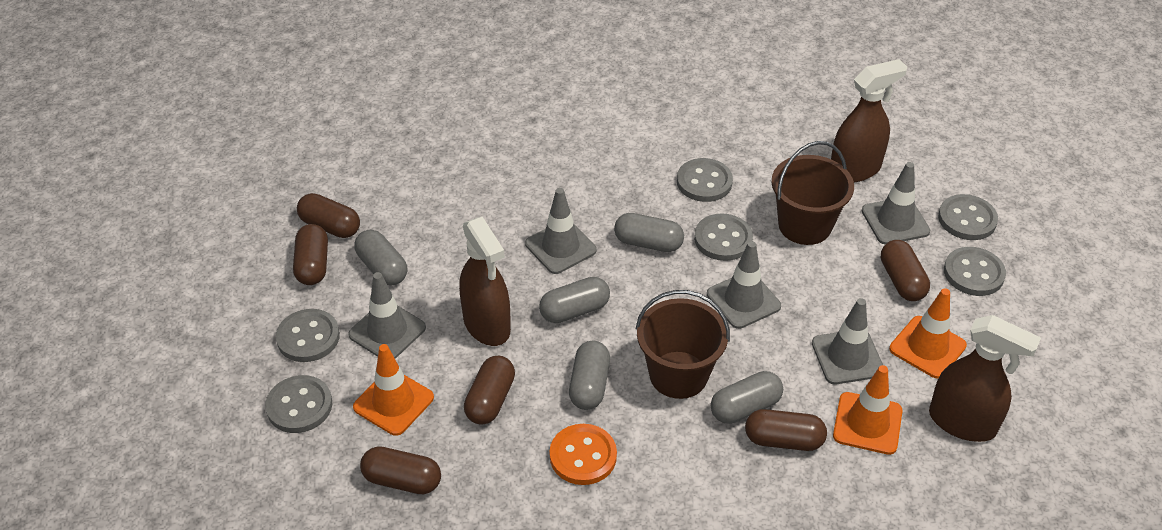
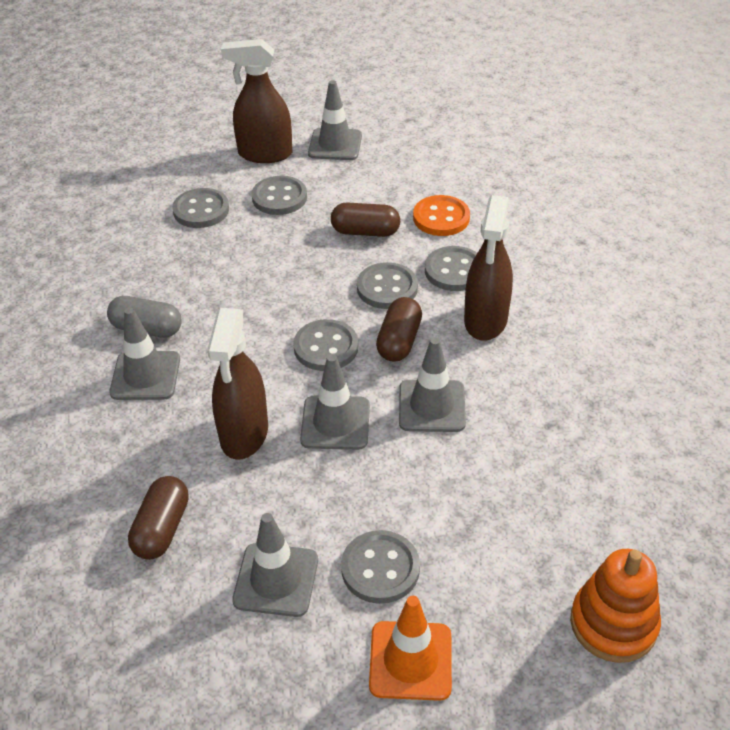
brown bucket: [635,290,730,399] [771,141,854,245] = 2 -> none = 0
brown capsule: [293,224,328,285] [297,193,360,238] [360,446,441,494] [464,356,515,425] [745,409,827,451] [881,240,930,301] = 6 -> [128,476,189,560] [331,203,400,237] [376,297,422,362] = 3
grey capsule: [354,230,407,286] [539,277,610,323] [569,341,610,410] [614,213,684,252] [711,371,783,424] = 5 -> [107,296,182,337] = 1
orange stacking toy: none = 0 -> [570,549,661,663] = 1
orange traffic cone: [353,344,434,436] [833,365,903,455] [889,288,967,378] = 3 -> [369,596,452,701] = 1

